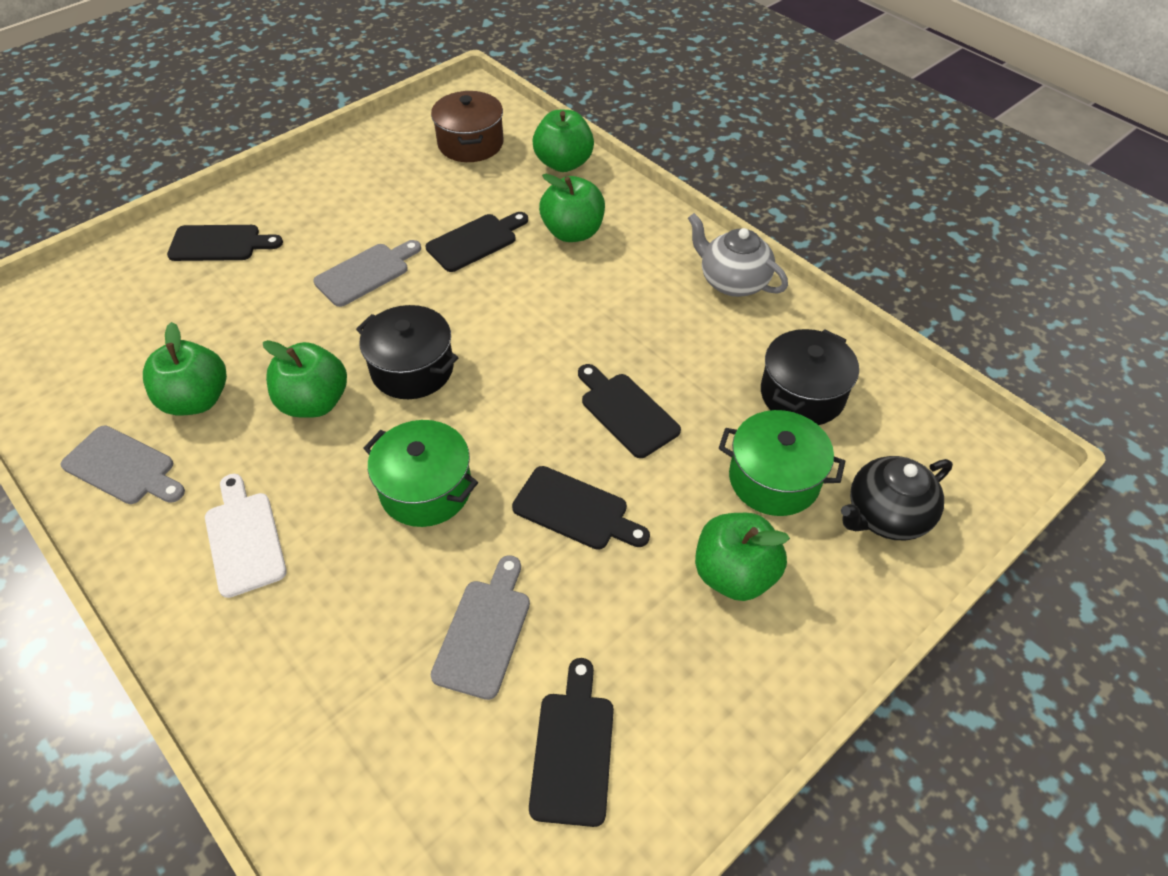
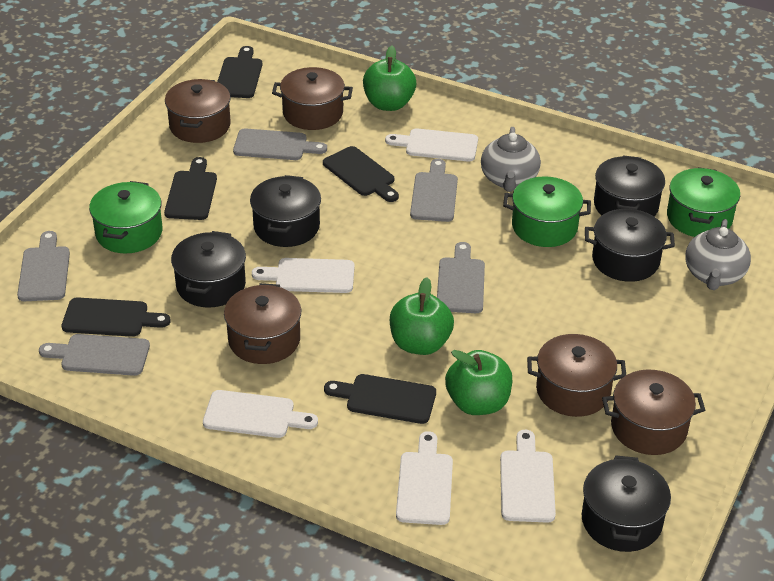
black pot: [356,305,459,399] [761,329,859,425] = 2 -> [171,231,246,308] [250,175,321,247] [582,455,671,552] [585,209,675,282] [594,155,665,217] = 5
black teapot: [841,456,953,541] = 1 -> none = 0
brown pot: [431,91,503,162] = 1 -> [165,79,231,143] [224,283,301,364] [272,67,353,130] [527,334,626,417] [602,370,705,455] = 5
green apple: [143,322,227,415] [263,340,347,418] [533,110,594,172] [539,174,605,242] [695,513,790,601] = 5 -> [363,46,416,111] [390,277,454,355] [445,350,512,415] = 3
green pot: [363,420,478,527] [719,410,845,516] = 2 -> [89,181,162,254] [503,176,591,247] [667,167,740,237] = 3
grey cutting board: [61,425,185,504] [313,240,421,307] [431,555,530,700] = 3 -> [17,231,70,301] [39,334,150,376] [233,128,327,160] [410,159,458,222] [437,242,485,313] = 5
grey teapot: [688,213,788,297] = 1 -> [481,127,541,192] [685,219,751,290] = 2
white cutting board: [205,474,287,598] = 1 -> [203,390,318,438] [252,258,355,293] [385,128,478,162] [396,431,453,525] [500,430,556,523] = 5

